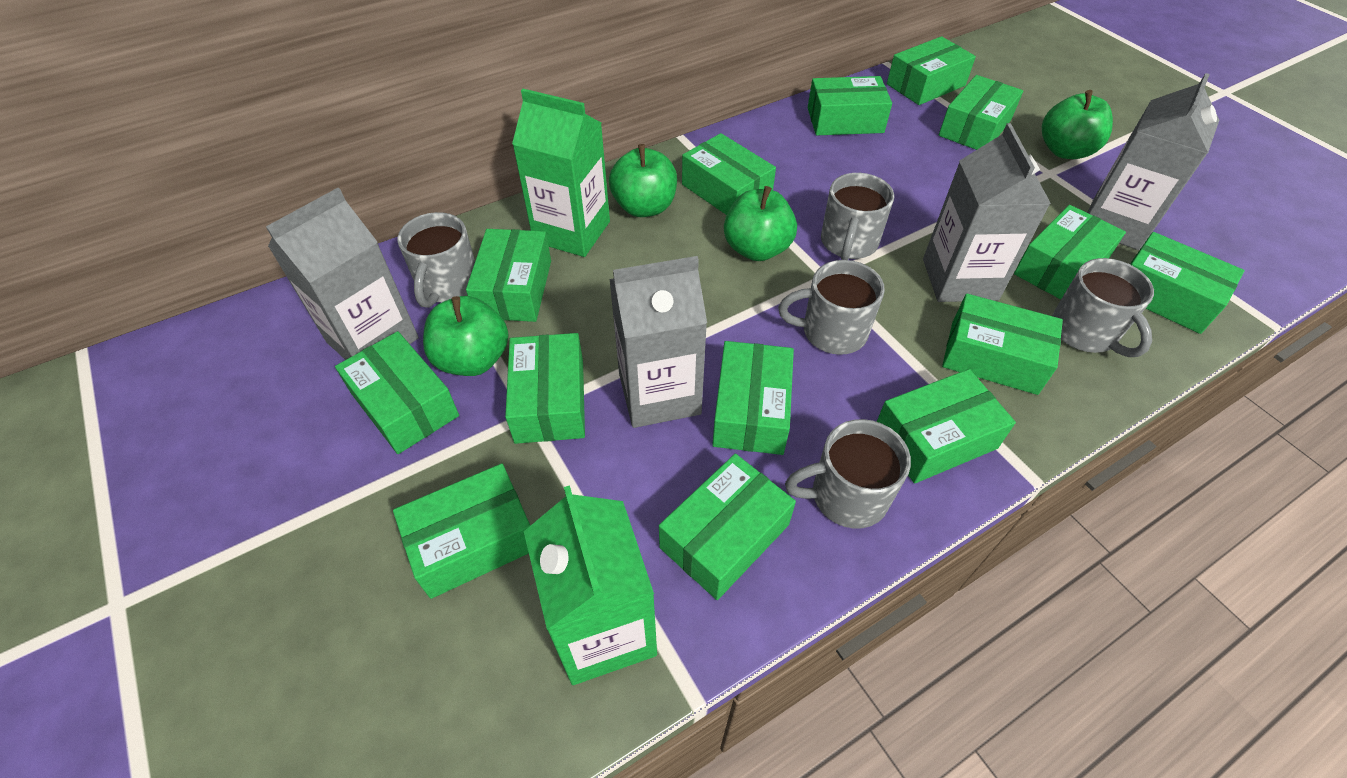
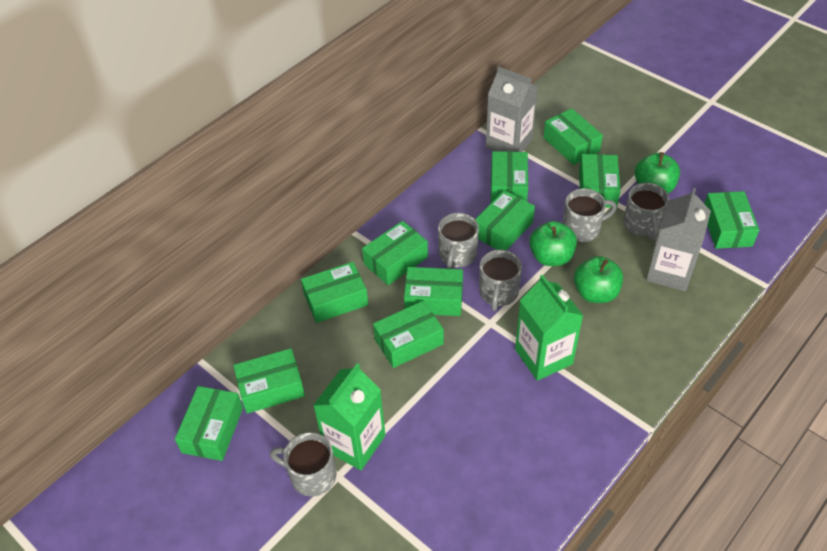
green apple: [423,296,509,376] [609,144,677,217] [724,186,797,261] [1042,90,1113,159] = 4 -> [529,221,577,266] [574,256,623,303] [635,152,680,193] = 3
green box: [335,331,459,454] [393,464,530,599] [466,229,551,322] [505,333,585,444] [659,454,796,600] [682,133,776,215] [712,341,794,455] [808,76,892,135] [877,369,1016,483] [887,36,976,105] [939,75,1023,150] [942,294,1063,395] [1014,205,1126,299] [1130,232,1245,334] = 14 -> [175,386,243,461] [233,348,305,414] [301,262,368,323] [362,221,428,285] [373,301,444,368] [404,267,463,316] [475,190,535,250] [491,151,528,203] [543,108,603,165] [579,154,621,208] [704,191,759,249] = 11
grey carton: [266,188,419,360] [609,256,707,428] [923,123,1051,302] [1087,73,1219,250] = 4 -> [486,66,538,152] [646,188,711,291] = 2

